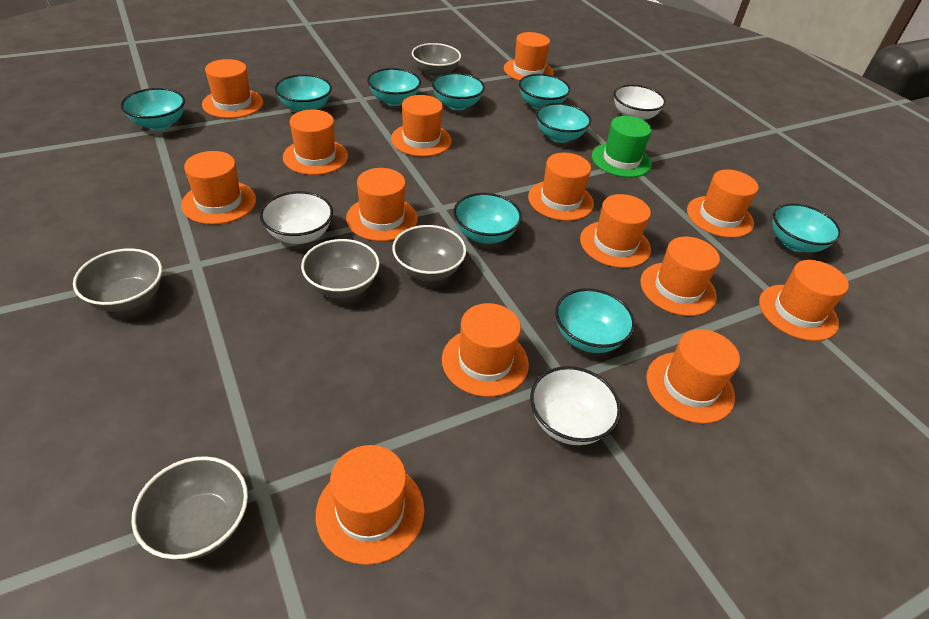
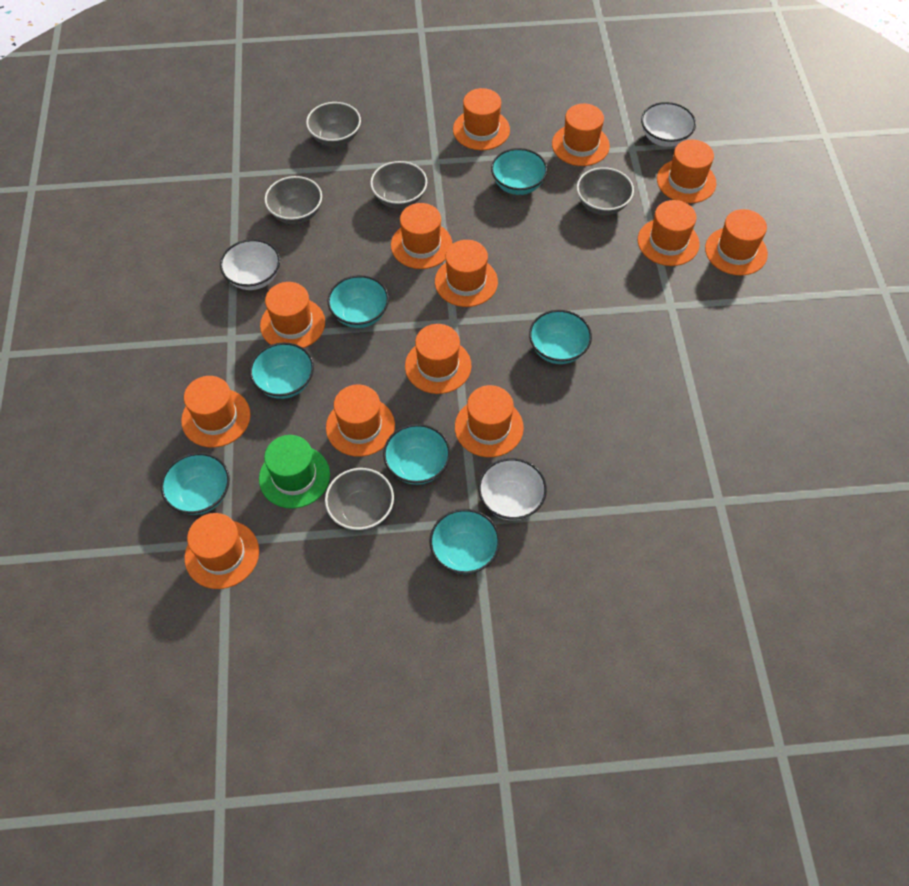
orange hat: [181,151,256,225] [202,59,263,118] [283,109,348,175] [315,445,425,565] [346,168,418,241] [391,95,452,157] [442,303,529,397] [504,32,554,81] [528,153,594,221] [580,194,651,268] [640,237,720,316] [646,329,740,424] [687,169,759,238] [759,260,849,341] = 14 -> [181,376,251,447] [185,513,259,589] [260,282,325,348] [326,385,395,457] [391,203,452,269] [405,324,471,394] [435,240,498,307] [453,88,510,150] [455,385,524,457] [552,103,610,166] [638,200,700,266] [657,139,716,203] [705,209,768,276] = 13
turquoise bowl: [121,88,185,130] [275,74,332,112] [367,68,421,106] [432,73,485,110] [453,193,522,244] [519,74,570,110] [536,103,591,143] [555,288,635,353] [773,203,841,252] = 9 -> [161,453,230,515] [250,342,314,399] [327,275,389,328] [383,424,451,485] [430,509,500,574] [491,148,548,195] [529,310,592,364] = 7

